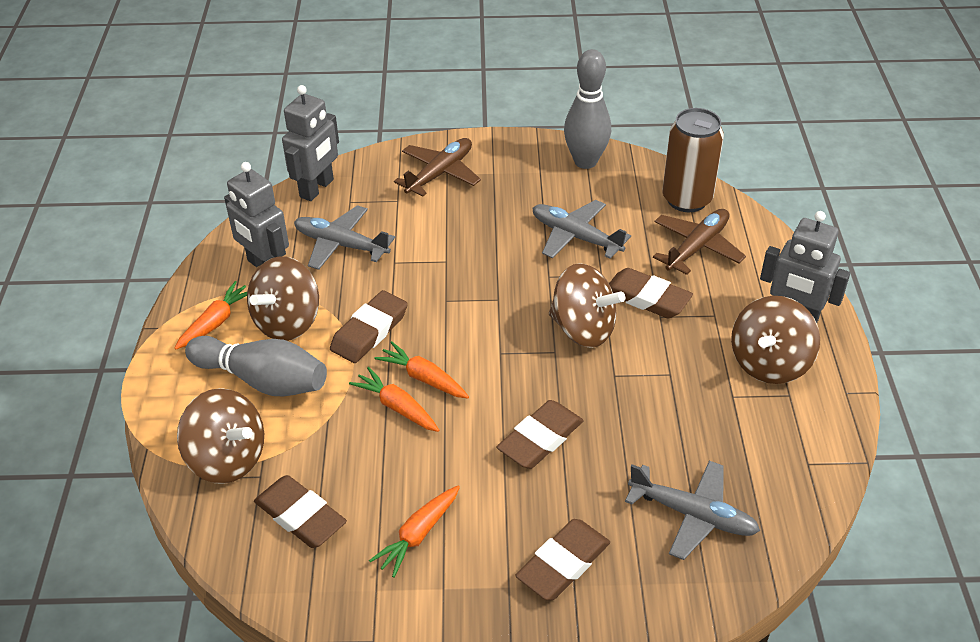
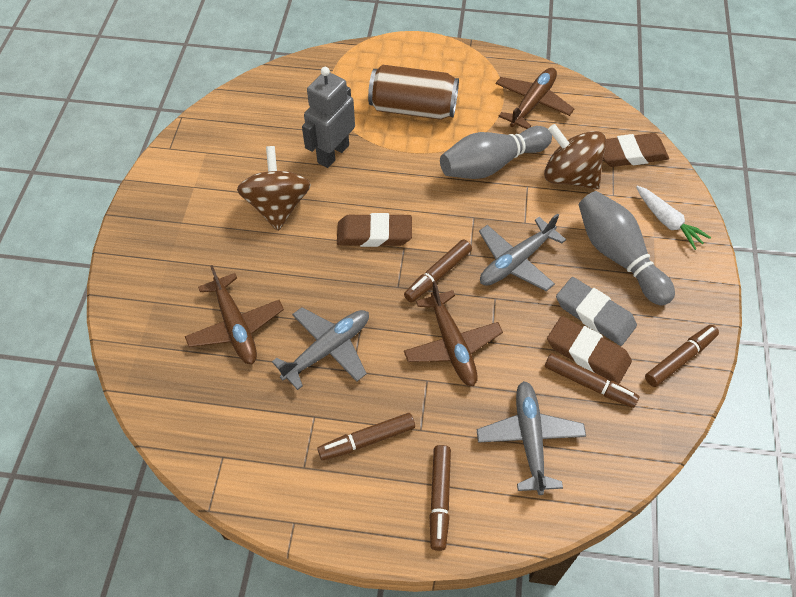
brown eraser: [254,475,347,548] [330,290,408,363] [497,400,584,469] [515,519,610,600] [609,268,693,318] = 5 -> [337,213,412,247] [547,316,632,384] [603,133,669,167] = 3
brown marker: none = 0 -> [317,413,415,461] [404,239,472,303] [430,445,451,551] [545,353,639,408] [645,325,719,387] = 5
brown plane: [394,138,481,197] [653,209,746,275] = 2 -> [185,265,284,364] [404,281,503,386] [496,68,574,129] = 3
brown spinning top: [177,388,264,484] [247,256,319,341] [549,263,625,348] [731,296,820,384] = 4 -> [237,146,311,231] [544,124,606,189] = 2
grey eraser: none = 0 -> [556,277,637,346] = 1
grey robot: [224,162,289,267] [282,85,339,201] [760,211,850,323] = 3 -> [302,67,355,168] = 1
orange carrot: [175,281,247,350] [349,367,439,432] [369,485,460,577] [375,341,469,398] = 4 -> none = 0
white carrot: none = 0 -> [636,186,711,250] = 1

